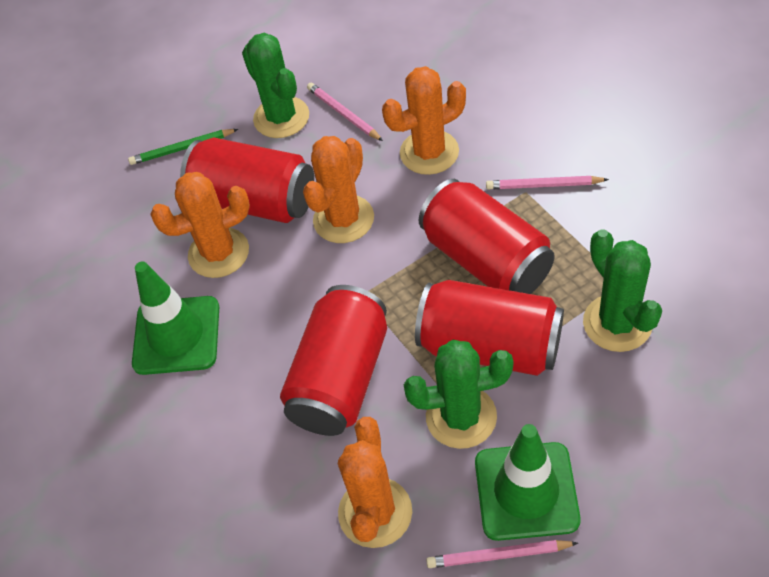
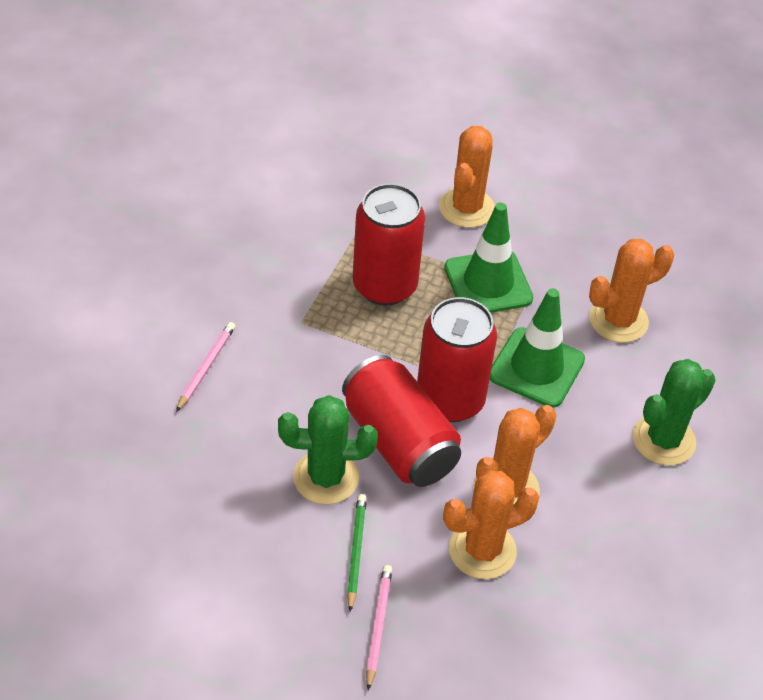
green cactus: [242,33,309,138] [404,339,513,449] [583,229,662,352] = 3 -> [278,395,378,504] [633,359,716,465] = 2
pink pencil: [307,83,383,141] [426,540,578,568] [486,176,609,189] = 3 -> [176,322,236,412] [366,565,392,691] = 2
red can: [180,137,314,223] [280,285,387,436] [415,280,564,376] [419,179,555,294] = 4 -> [342,355,461,487] [353,183,425,305] [417,297,497,422] = 3

